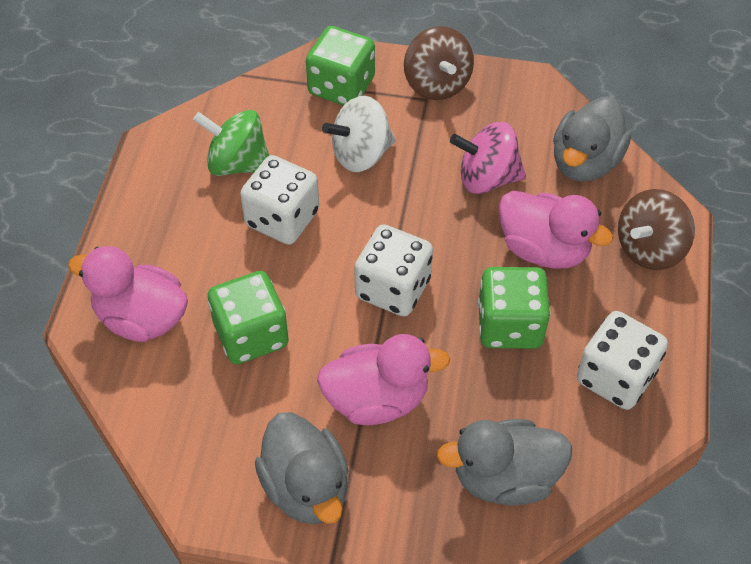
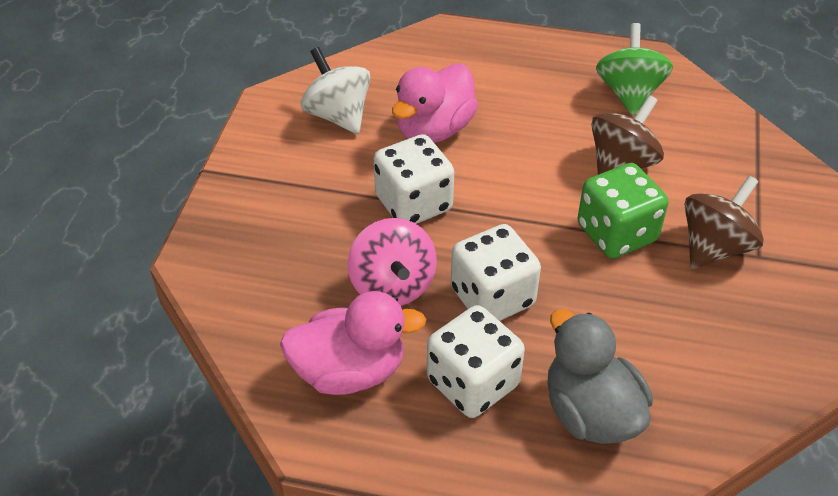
green dice: [208,271,289,364] [306,26,375,106] [478,267,550,349] = 3 -> [577,163,668,259] = 1
grey duck: [255,412,348,524] [437,419,572,506] [553,96,631,182] = 3 -> [547,309,653,444] = 1
pink duck: [68,246,188,342] [317,334,450,425] [499,191,613,269] = 3 -> [280,291,426,395] [392,64,478,143] = 2

